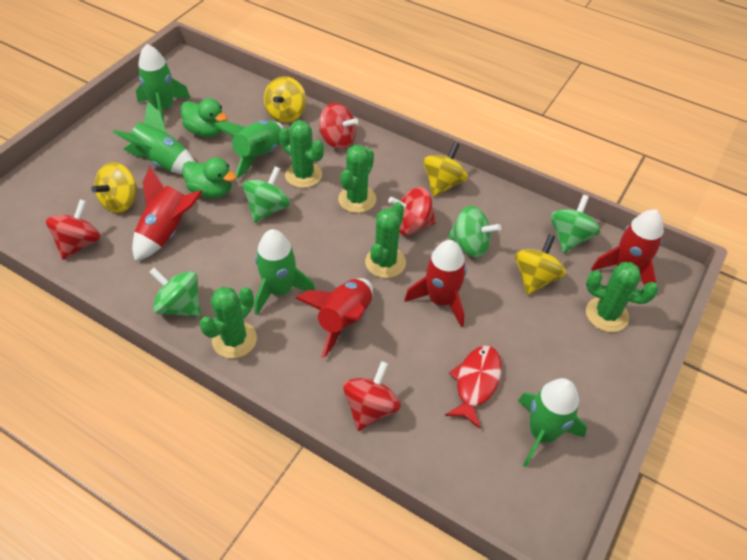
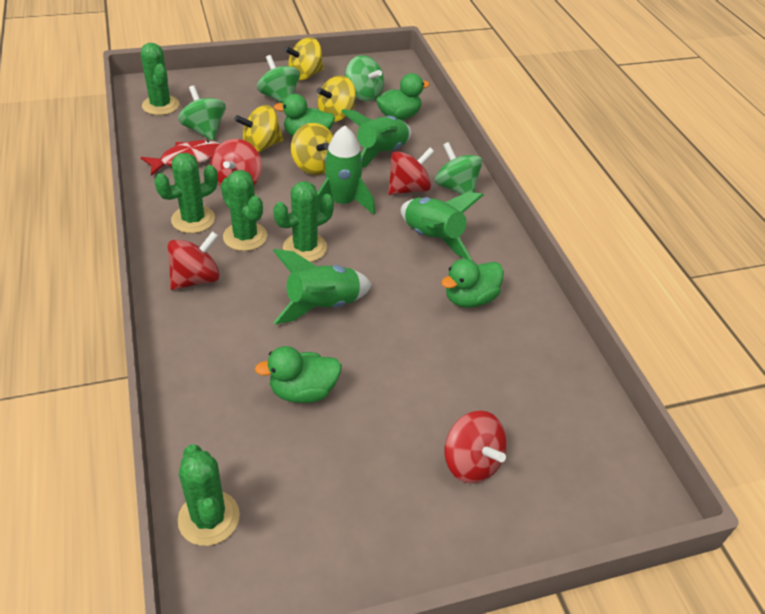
green duck: [181,98,227,137] [182,158,236,198] = 2 -> [255,346,342,403] [274,94,335,136] [376,73,430,120] [441,259,504,308] = 4
green rocket: [113,101,195,174] [136,44,190,126] [213,120,284,179] [254,229,315,315] [518,378,587,467] = 5 -> [273,249,372,325] [317,126,375,215] [341,109,411,168] [401,192,484,260] = 4
red rocket: [132,166,202,261] [295,278,373,358] [404,240,467,327] [591,210,664,285] = 4 -> none = 0

